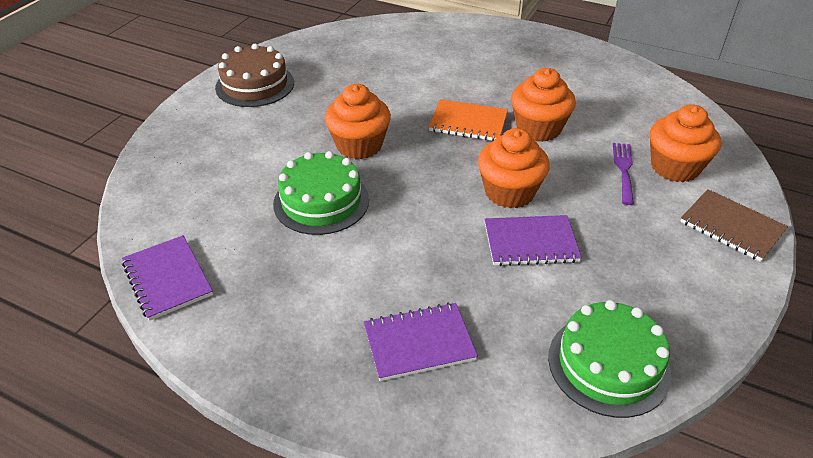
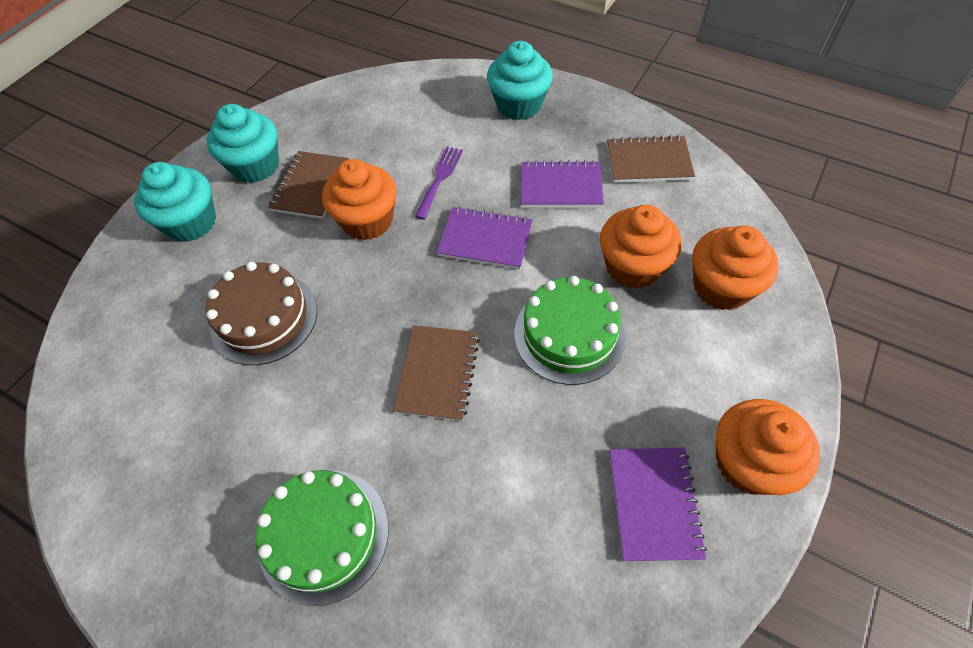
brown notebook: [680,189,788,262] = 1 -> [268,151,349,219] [393,325,480,421] [607,135,695,183] = 3
orange notebook: [429,99,508,141] = 1 -> none = 0
turquoise cupcake: none = 0 -> [134,162,216,242] [207,104,279,183] [487,41,553,120] = 3

